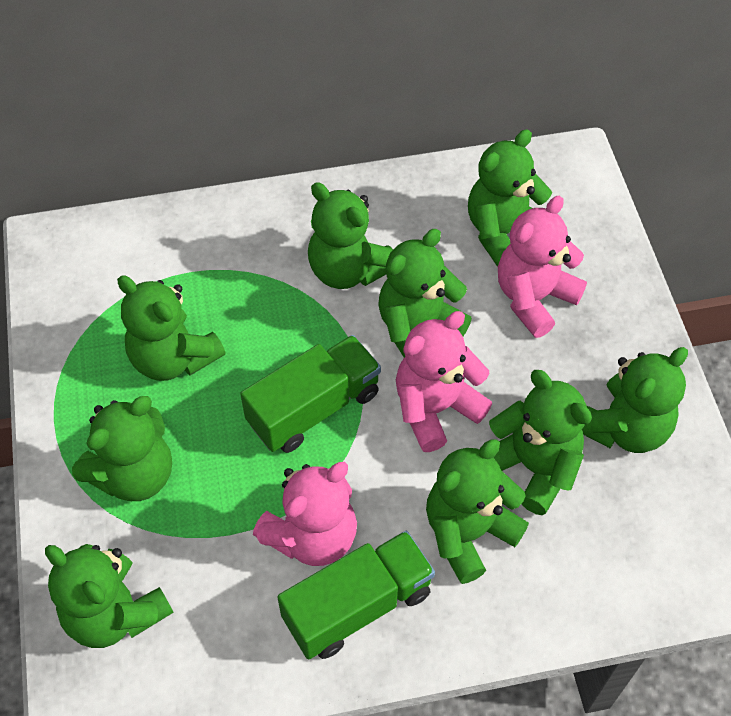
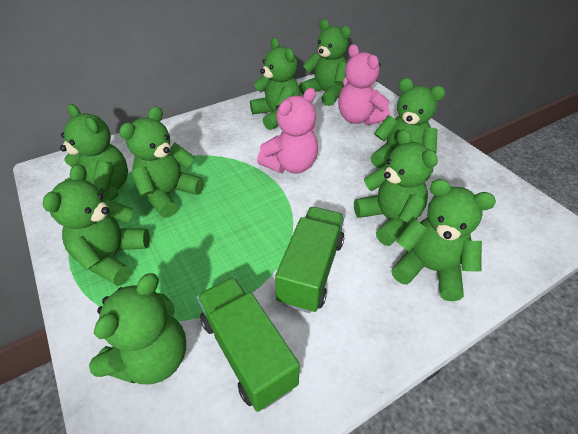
pink teddy bear: [253,462,357,566] [396,311,492,452] [498,196,587,338] = 3 -> [257,88,318,173] [338,44,390,125] = 2

